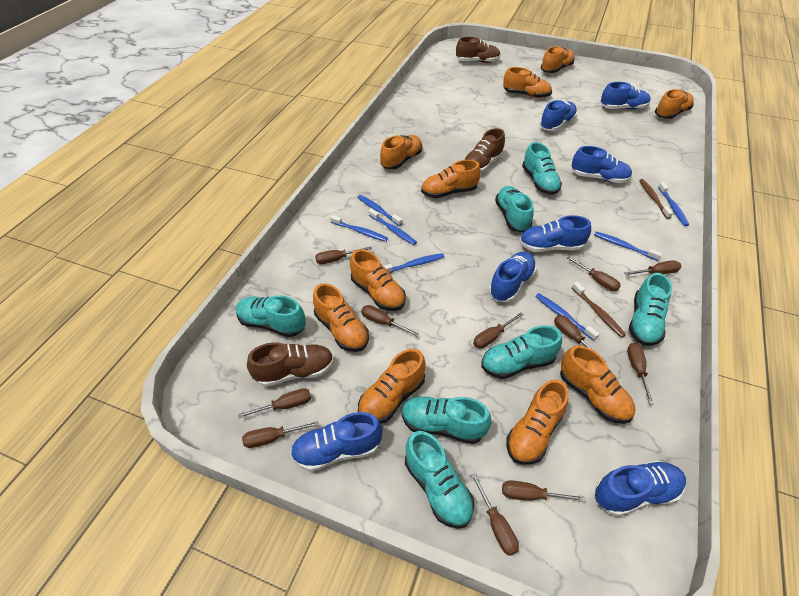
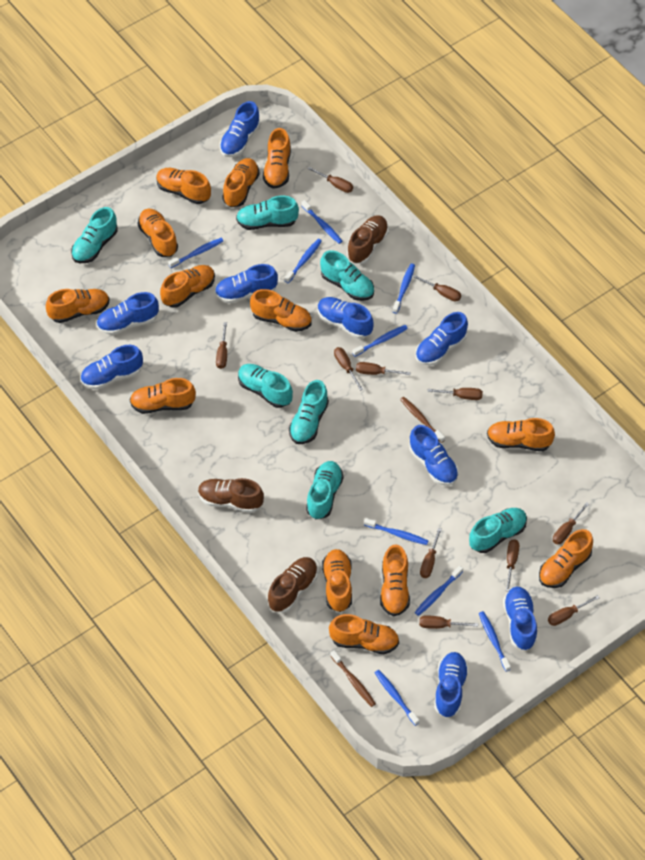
blue shoe: [290,412,382,472] [489,252,537,303] [519,215,591,252] [540,100,577,131] [572,146,632,183] [595,461,686,517] [601,82,650,110] = 7 -> [80,345,143,390] [96,292,159,335] [215,264,278,303] [220,101,260,157] [318,297,374,338] [409,425,459,486] [416,312,468,366] [434,652,469,717] [503,586,537,650] = 9
blue toothbrush: [330,215,388,242] [357,195,403,226] [369,209,417,245] [384,253,444,273] [535,293,600,341] [594,232,662,261] [658,182,689,226] = 7 -> [168,238,223,268] [285,239,322,283] [301,200,342,244] [352,325,408,357] [364,518,428,545] [375,670,420,726] [393,263,415,314] [415,566,463,616] [479,611,511,671] = 9
orange shoe: [313,283,369,352] [350,249,406,311] [358,349,426,423] [380,135,422,169] [421,160,481,198] [503,67,552,98] [506,379,569,465] [541,46,575,73] [560,345,635,424] [655,89,694,119] = 10 -> [46,289,110,323] [130,378,196,414] [138,209,178,257] [156,168,211,204] [160,265,215,308] [222,158,259,207] [250,289,312,332] [263,128,291,189] [322,549,352,612] [329,614,399,654] [380,544,410,616] [487,418,555,451] [539,529,593,588] = 13

